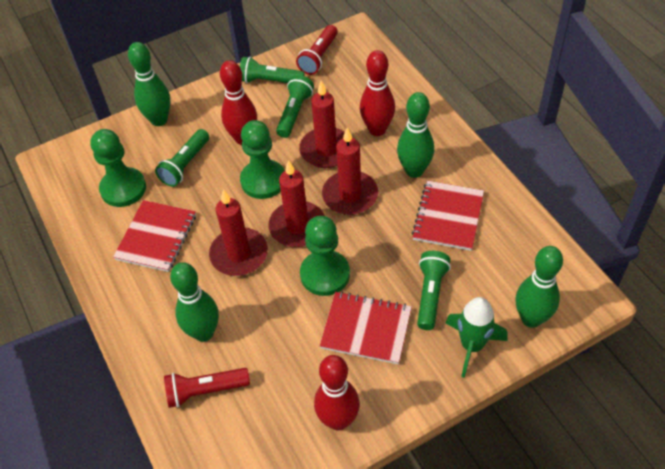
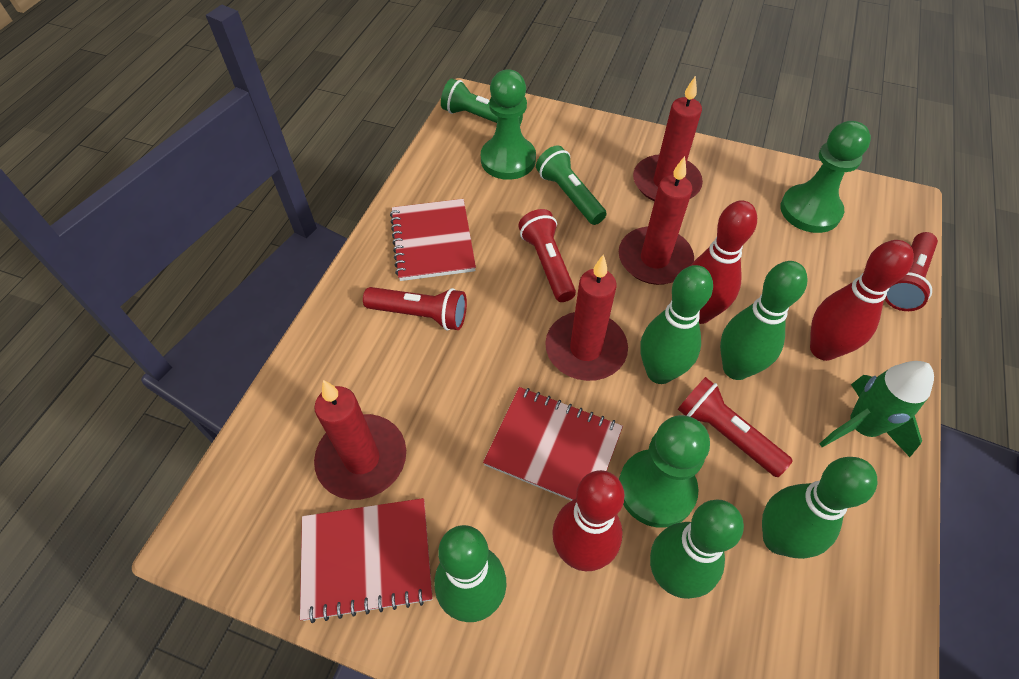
green bowling pin: [128,42,170,126] [170,262,219,342] [397,92,434,178] [515,246,563,328] = 4 -> [435,525,507,622] [640,265,713,384] [650,500,744,599] [720,261,807,380] [762,457,877,559] = 5
green flashlight: [155,129,209,187] [240,57,305,83] [276,75,314,138] [417,251,451,330] = 4 -> [441,78,523,125] [536,145,607,225] = 2
red flashlight: [164,368,250,408] [296,25,338,75] = 2 -> [363,287,467,330] [518,209,576,302] [678,377,793,477] [885,232,938,311] = 4

